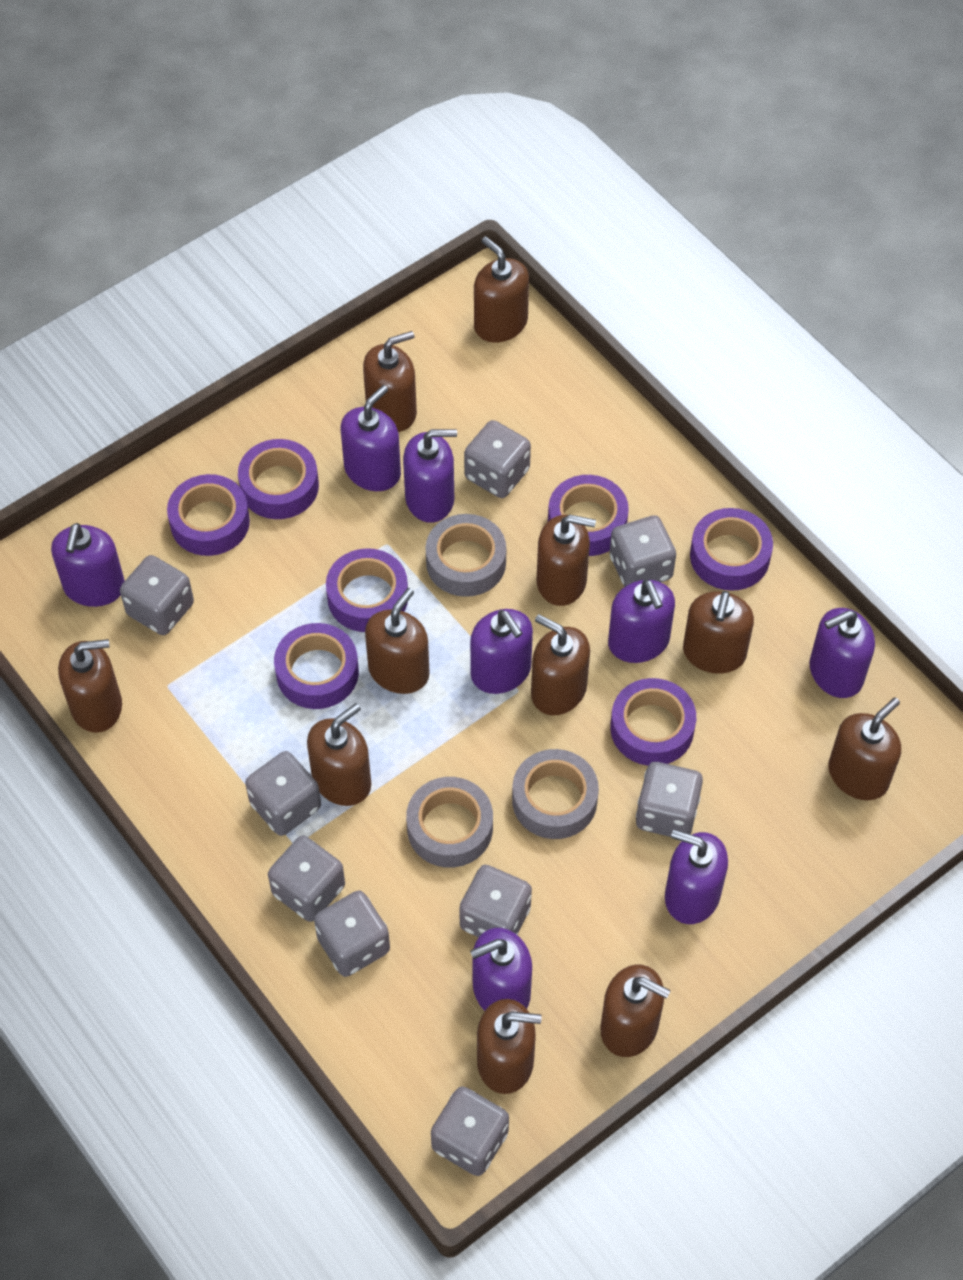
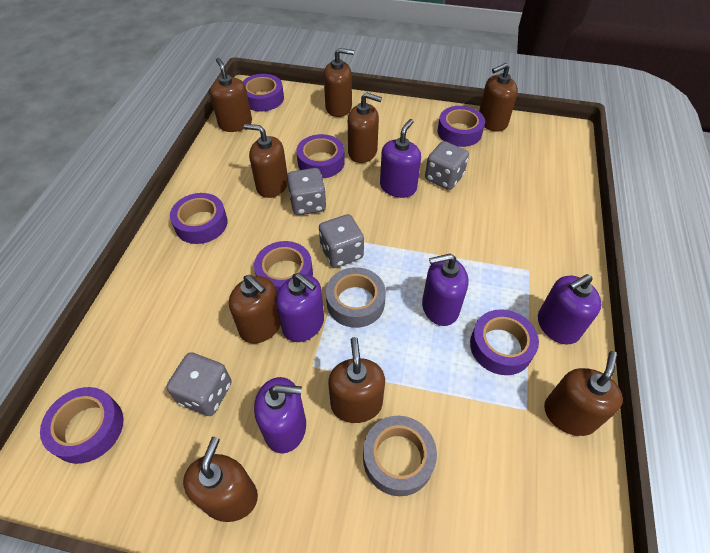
brown soap dispenser: [58,639,122,733] [307,703,371,806] [363,331,417,432] [365,588,430,694] [474,236,529,342] [477,999,542,1094] [531,614,590,715] [537,515,596,606] [600,965,670,1057] [683,591,754,674] [828,697,901,800] = 11 -> [183,437,258,522] [210,58,252,132] [229,275,281,344] [244,124,288,198] [324,48,354,117] [328,337,385,423] [348,92,382,163] [479,63,518,132] [544,351,623,436] = 9
grey dice: [120,555,194,635] [245,751,321,836] [268,836,345,922] [314,890,390,977] [431,1086,509,1176] [459,865,532,937] [464,420,531,498] [610,515,676,587] [636,762,703,837] = 9 -> [166,352,232,416] [287,168,326,215] [319,214,364,268] [425,141,469,190] = 4
grey tape: [406,777,493,868] [425,514,506,597] [512,749,599,839] = 3 -> [326,267,386,328] [363,416,437,496] = 2
purple soap dispenser: [51,523,125,607] [341,385,401,491] [403,429,457,523] [470,609,533,694] [470,928,532,1011] [608,580,675,663] [665,830,728,924] [810,608,875,698] = 8 -> [254,377,306,453] [276,273,324,342] [380,119,421,198] [422,253,468,326] [538,274,602,345] = 5

